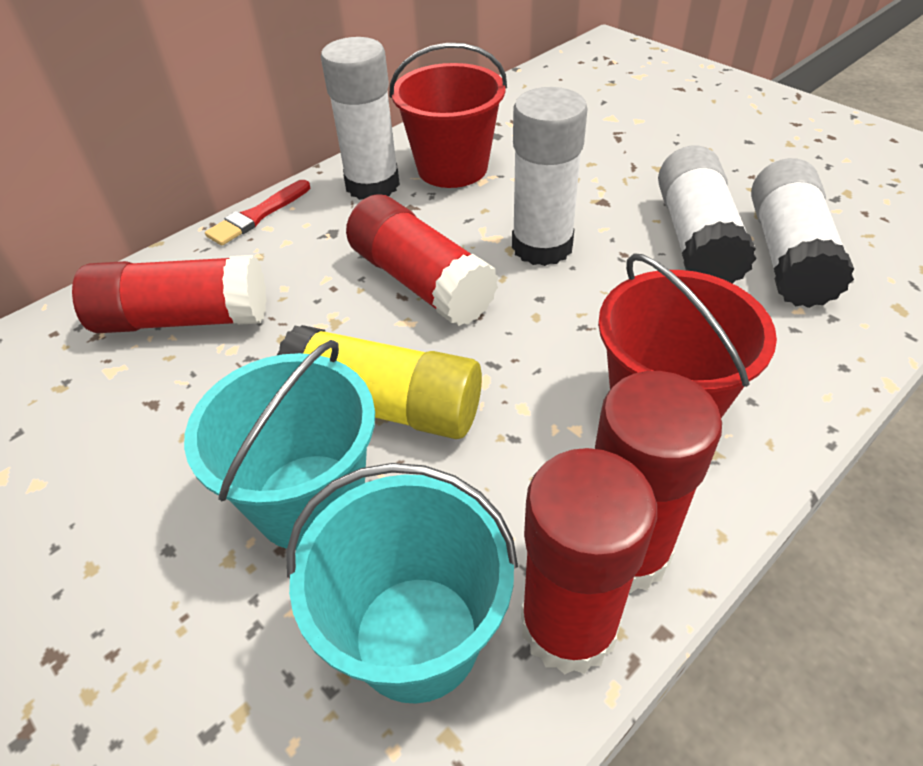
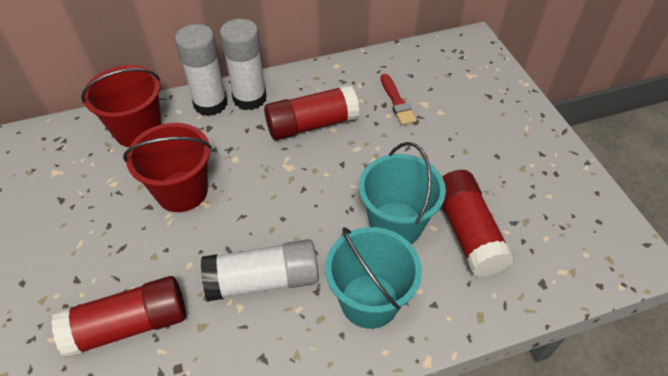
red glue stick: [72,255,267,333] [346,194,499,326] [521,448,657,674] [595,371,722,593] = 4 -> [51,276,186,358] [264,84,359,140] [441,170,514,277] = 3
white glue stick: [321,37,400,200] [512,87,588,266] [658,145,757,284] [751,158,854,308] = 4 -> [175,24,228,116] [201,239,319,301] [220,19,267,110] = 3
yellow glue stick: [276,325,482,439] = 1 -> none = 0

